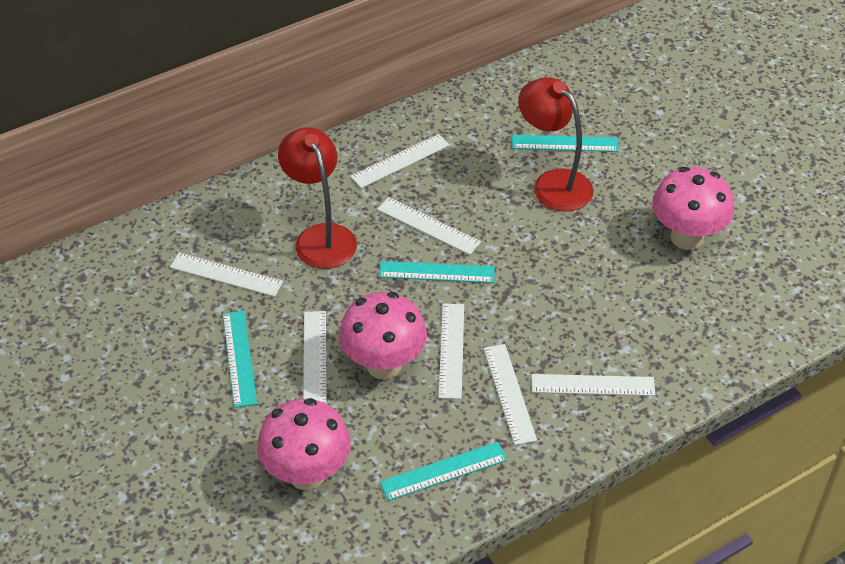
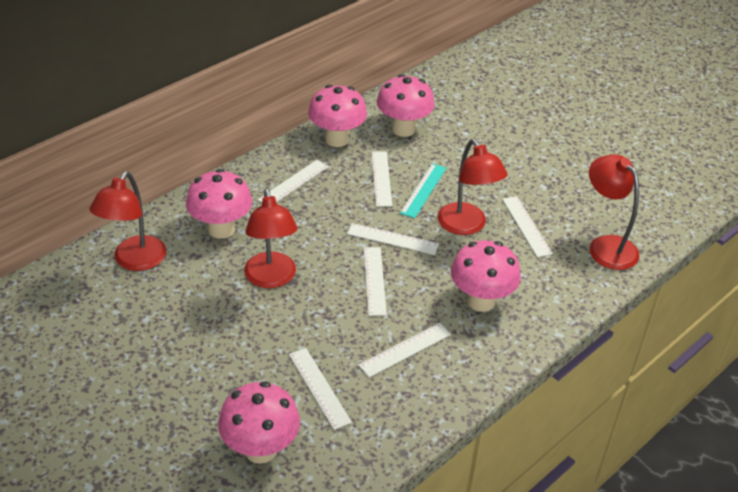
pink mushroom: [257,398,351,490] [339,292,427,379] [652,167,734,250] = 3 -> [186,169,252,239] [218,381,300,464] [308,85,367,147] [377,74,435,137] [451,240,521,312] = 5
red lamp: [278,127,357,269] [518,77,593,211] = 2 -> [90,171,166,271] [244,188,298,288] [438,139,507,235] [589,154,640,270] = 4
turquoise ruler: [223,310,257,408] [379,261,495,283] [380,442,507,501] [512,135,618,152] = 4 -> [400,163,446,218] = 1

